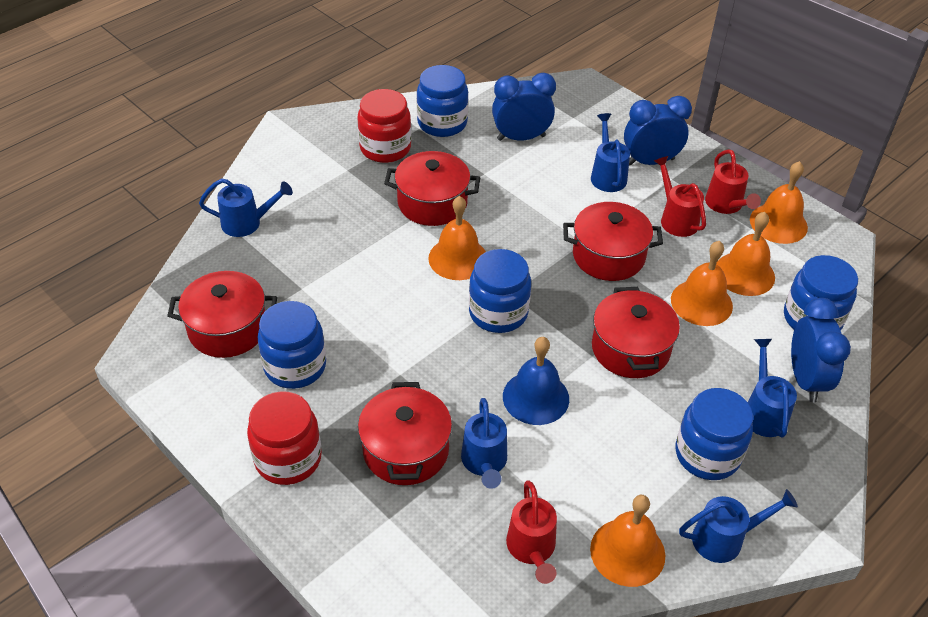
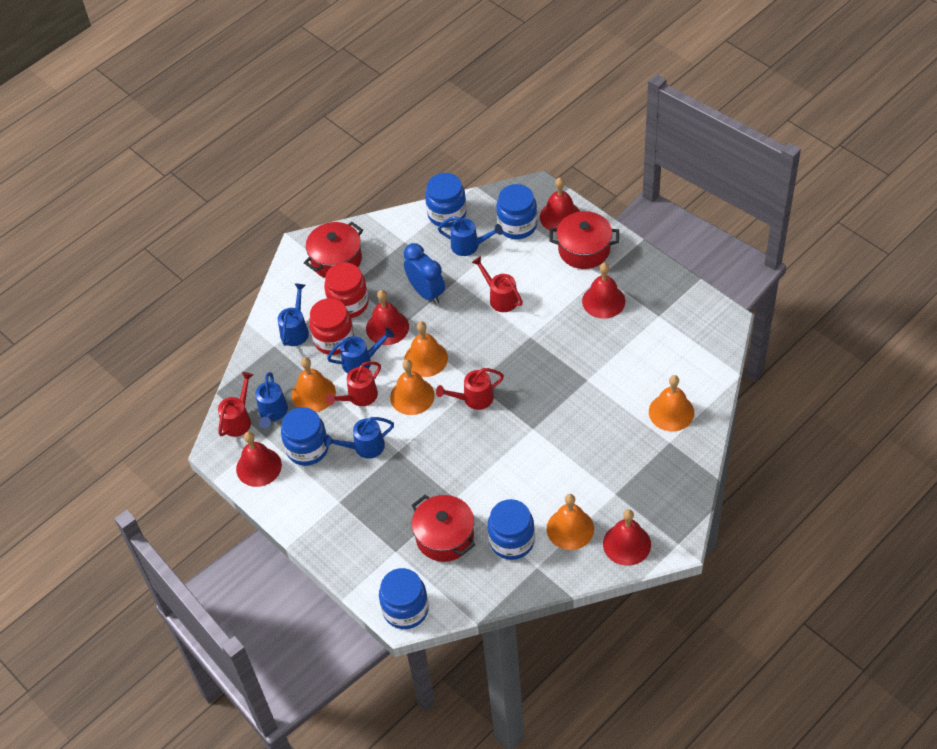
blue bell: [503,337,569,425] = 1 -> none = 0
blue clock: [492,73,556,141] [624,96,692,166] [791,298,851,402] = 3 -> [404,243,445,304] = 1
red bell: none = 0 -> [236,432,282,487] [366,290,409,345] [540,177,580,232] [582,263,625,319] [603,509,651,566] = 5
red pot: [167,271,277,358] [358,382,452,485] [384,151,480,226] [563,202,663,281] [592,287,680,378] = 5 -> [304,222,363,278] [411,495,476,562] [549,211,619,269] = 3
red watering can: [506,480,557,584] [654,156,706,237] [705,149,761,214] = 3 -> [218,372,253,437] [326,361,381,406] [436,368,504,410] [472,256,523,312] = 4

